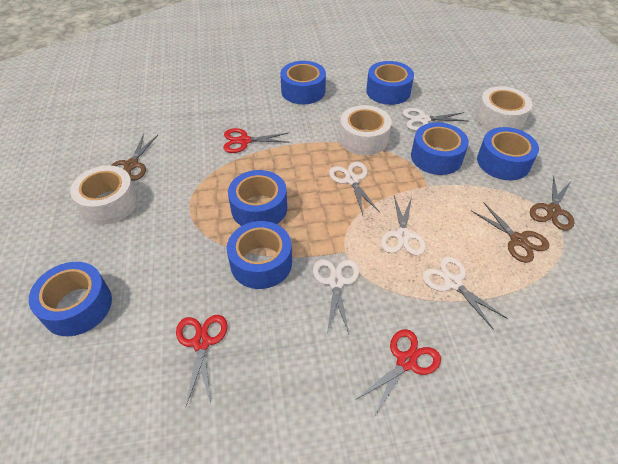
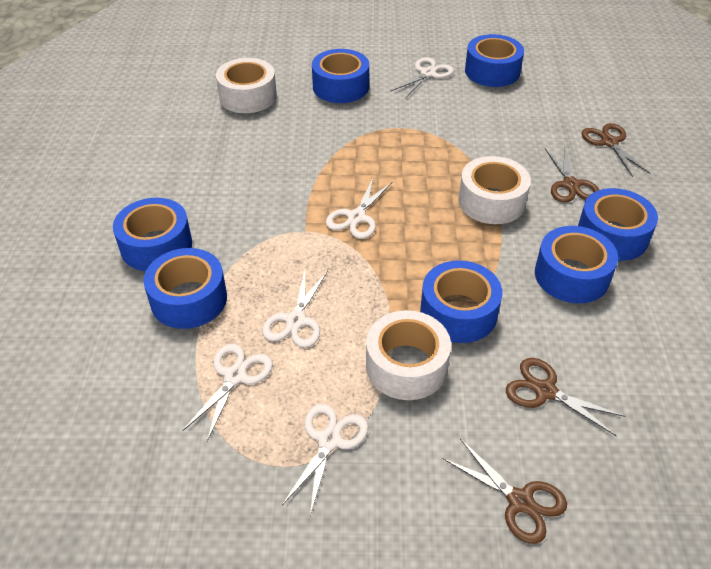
brown scissors: [110,134,158,181] [472,202,550,263] [530,175,574,231] = 3 -> [443,439,567,544] [506,358,626,436] [545,146,599,203] [581,123,651,177] = 4
red scissors: [176,315,227,406] [224,128,290,153] [355,329,441,417] = 3 -> none = 0

